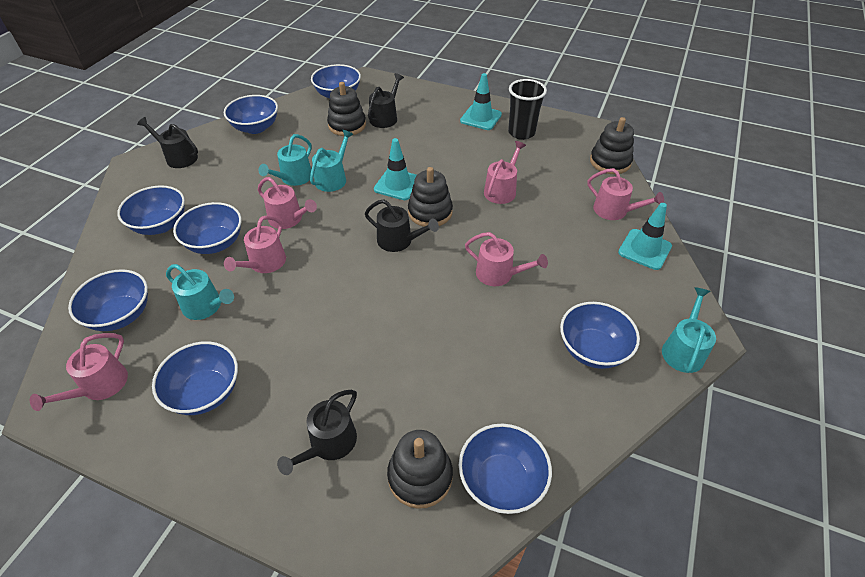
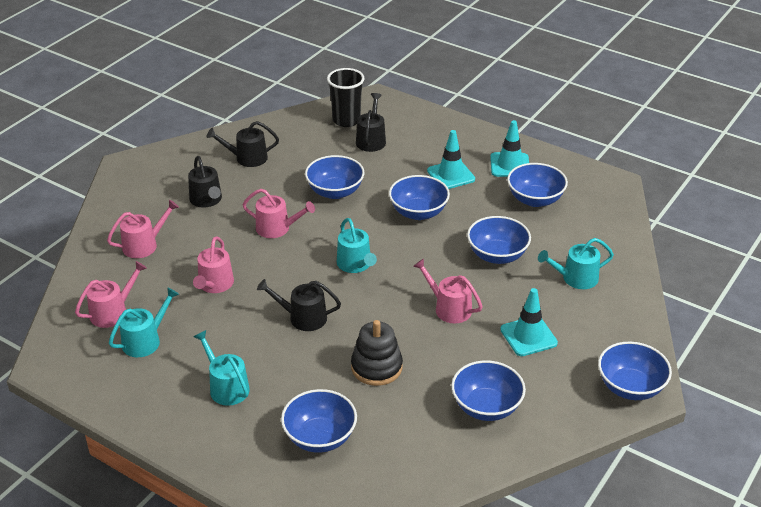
black stacking toy: [327,82,366,136] [387,430,453,509] [408,167,453,227] [590,117,634,174] = 4 -> [351,320,403,386] = 1
blue bowl: [68,269,148,331] [117,185,185,235] [152,341,238,415] [173,202,242,254] [224,95,278,134] [311,64,361,98] [459,424,552,514] [560,302,640,369] = 8 -> [281,389,357,453] [305,155,364,199] [389,175,450,220] [451,361,526,421] [467,216,531,264] [507,163,568,207] [598,342,672,400] = 7
pink watering can: [30,333,128,411] [224,216,286,273] [258,177,317,229] [465,232,548,286] [484,141,526,204] [587,168,664,220] = 6 -> [75,261,147,328] [107,200,179,258] [193,236,234,293] [242,189,315,238] [413,259,483,324] = 5

